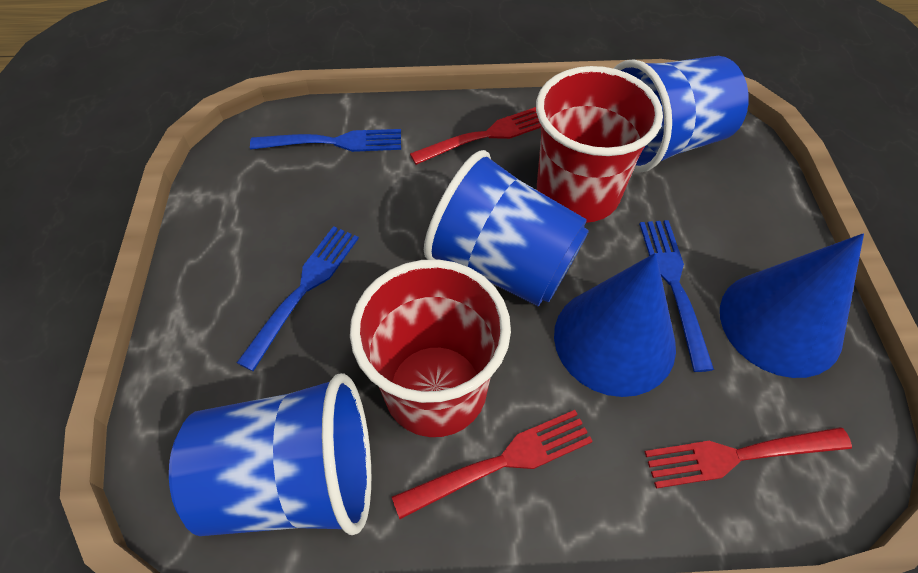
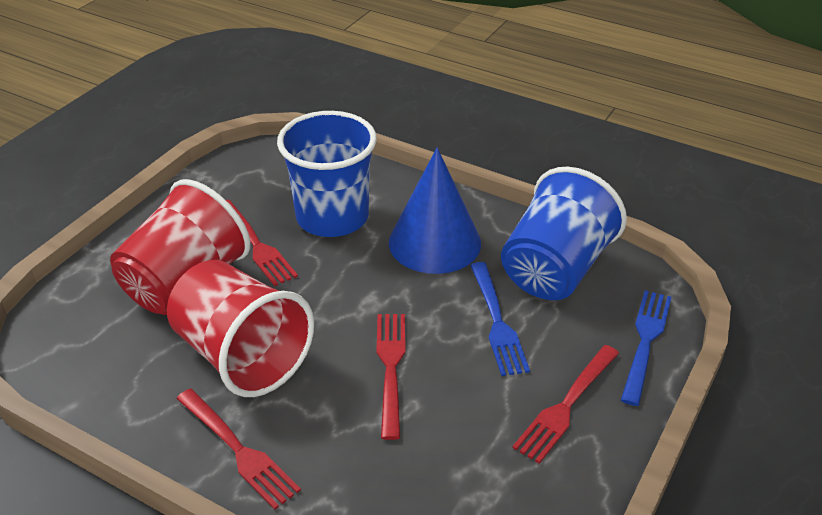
blue cone: [554,253,676,397] [720,234,864,378] = 2 -> [389,148,481,274] = 1
blue cup: [169,373,371,536] [424,150,589,306] [613,56,749,173] = 3 -> [277,111,377,237] [501,167,627,300] = 2
blue fork: [237,226,359,371] [250,129,401,152] [639,220,714,372] = 3 -> [470,262,530,376] [621,290,671,406] = 2
red fork: [392,410,593,519] [410,107,541,165] [645,427,852,489] = 3 -> [176,389,301,510] [226,200,298,286] [377,314,406,440] [512,345,619,464] = 4

